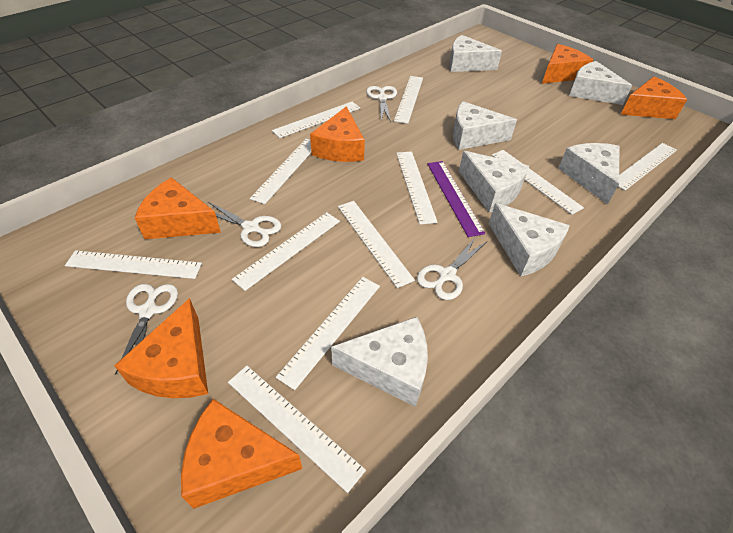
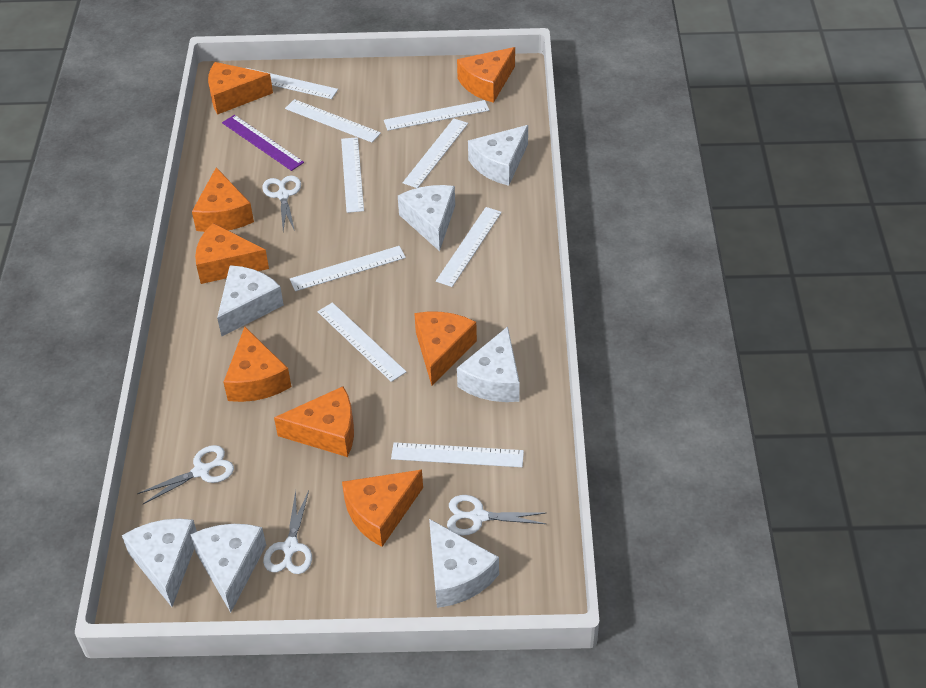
orange cheese: [114,298,208,398] [135,177,221,239] [181,399,302,509] [310,106,365,162] [542,44,593,84] [620,77,687,119] = 6 -> [192,167,254,232] [195,223,269,284] [208,62,273,114] [223,327,291,402] [274,386,354,457] [342,470,423,547] [414,312,477,386] [457,47,515,103] = 8
white ruler: [65,250,202,279] [228,365,366,493] [232,212,340,291] [250,139,311,204] [272,102,360,138] [276,277,380,390] [338,201,415,288] [394,76,423,124] [396,152,438,225] [492,150,584,215] [618,143,677,191] = 11 -> [246,68,338,99] [285,99,381,143] [290,246,406,291] [318,302,406,382] [341,137,364,213] [384,100,489,131] [391,442,524,467] [403,118,468,188] [436,207,502,287] = 9

